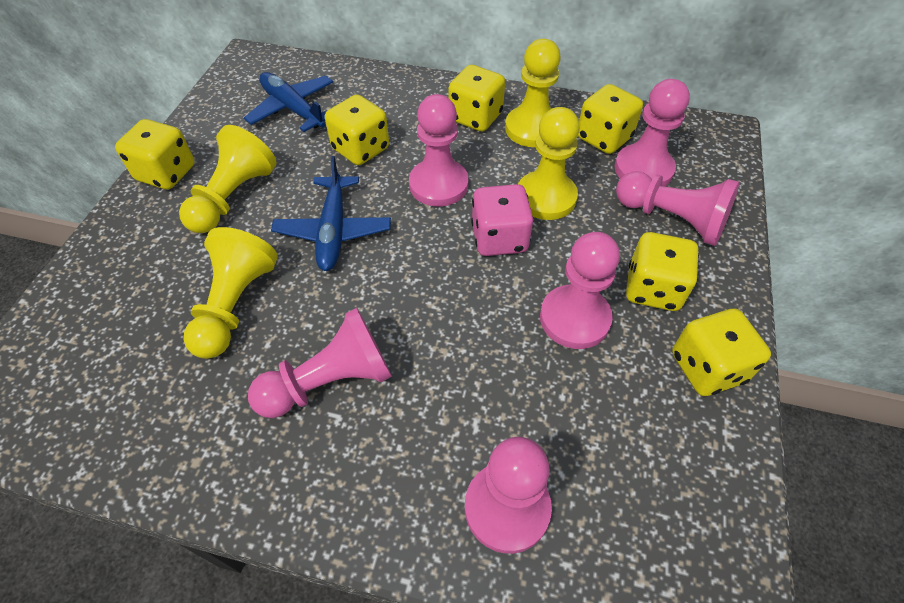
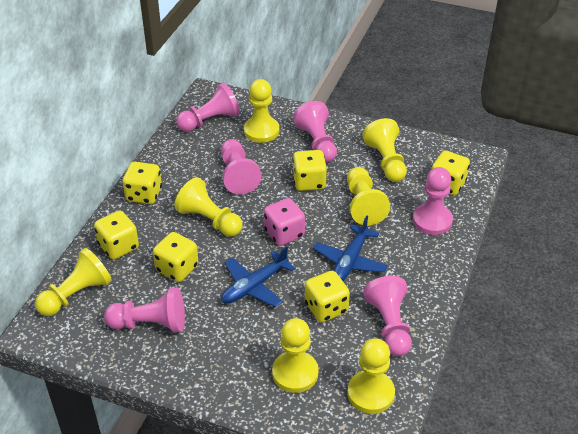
yellow pawn: [179,125,277,233] [183,227,278,359] [505,39,561,147] [518,107,580,220] = 4 -> [35,248,112,316] [174,177,243,237] [244,79,279,143] [272,318,319,393] [347,167,390,226] [348,338,395,414] [362,118,407,182] = 7

